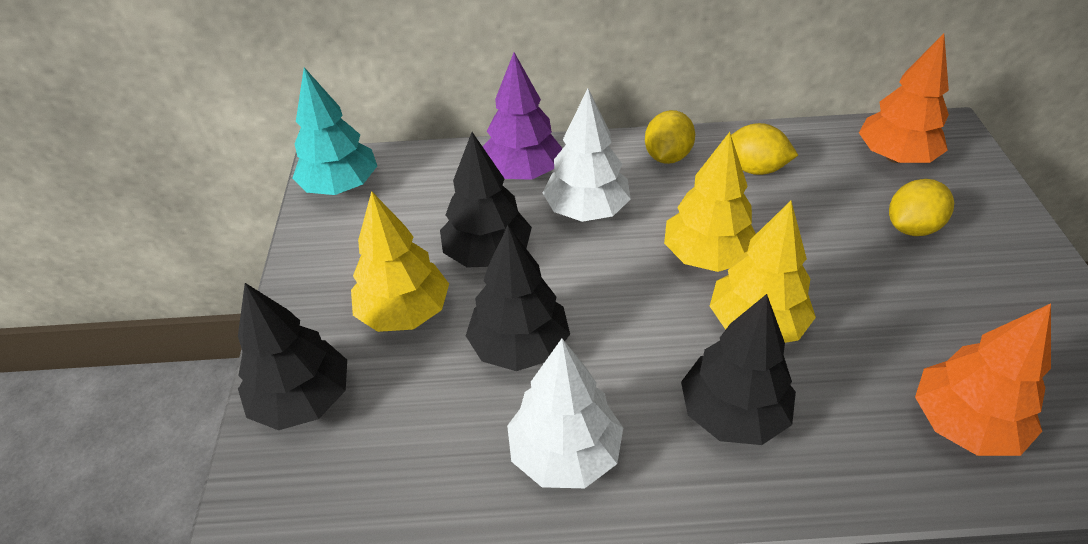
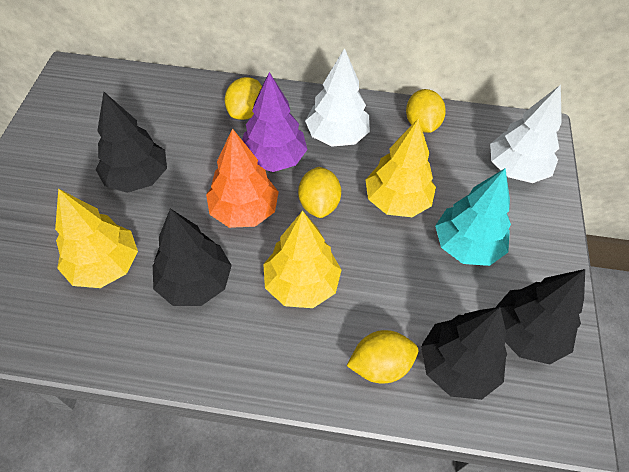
orange tree: [859,33,949,163] [915,303,1051,456] = 2 -> [206,128,279,228] = 1
yellow lemon: [645,110,695,164] [731,123,798,175] [889,179,954,236] = 3 -> [225,77,262,120] [298,167,341,218] [347,330,418,383] [406,89,446,133] = 4

